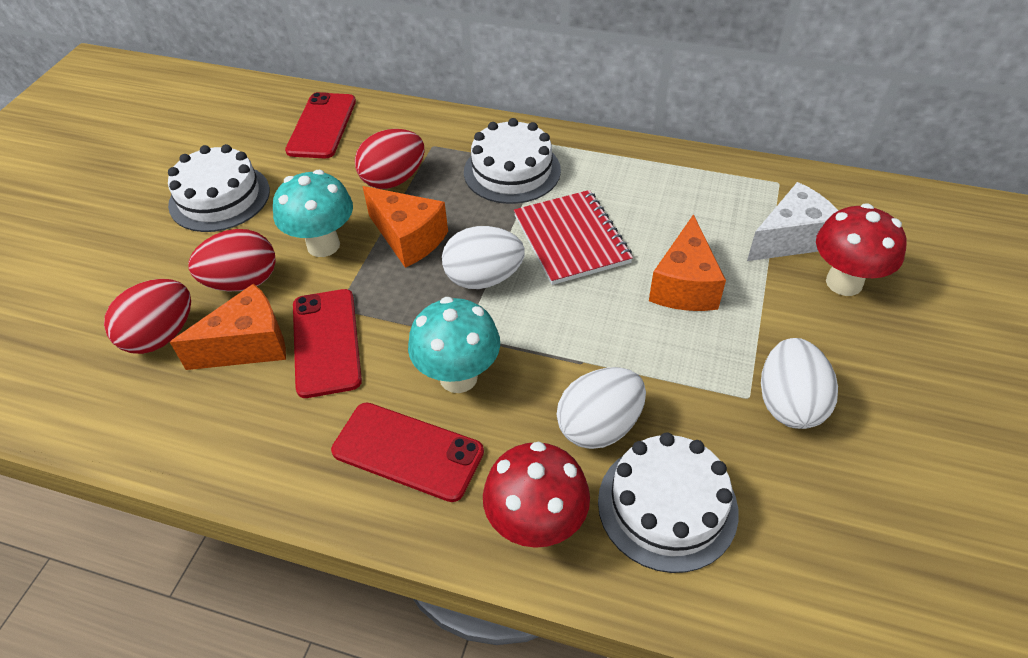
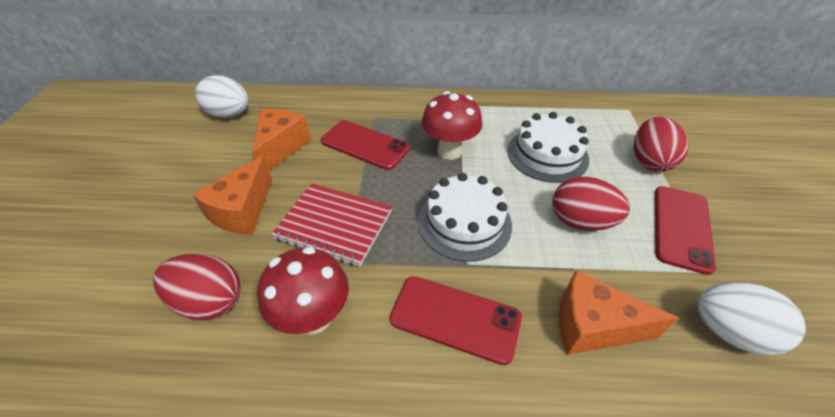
turquoise mushroom: [273,170,353,257] [408,297,500,393] = 2 -> none = 0
white cake: [168,144,270,232] [464,118,561,204] [598,432,739,573] = 3 -> [418,173,512,262] [507,112,589,183] = 2
white cheese: [747,182,838,261] = 1 -> none = 0
white egg: [442,226,525,289] [557,367,646,449] [761,338,838,429] = 3 -> [195,75,248,118] [697,282,806,355] = 2

